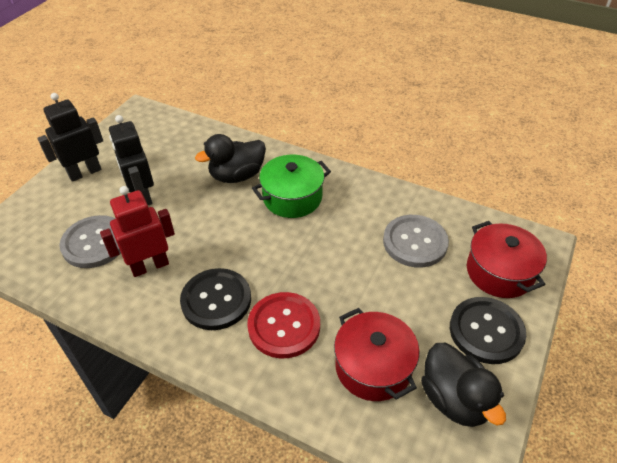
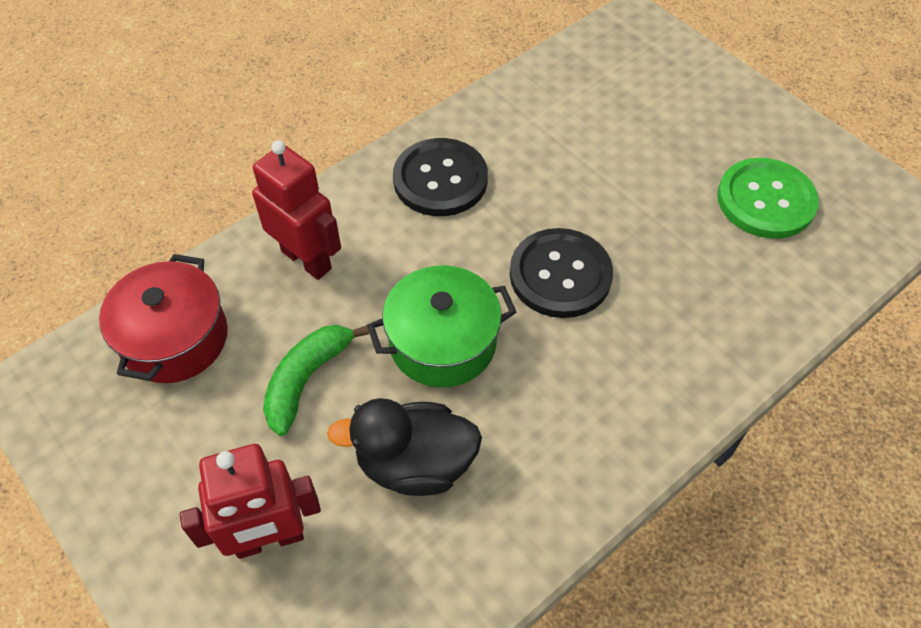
black duck: [195,134,266,183] [421,343,506,427] = 2 -> [327,398,482,496] = 1
black robot: [38,93,103,182] [109,115,154,205] = 2 -> none = 0
green banana: none = 0 -> [263,325,369,436] = 1
green button: none = 0 -> [717,158,819,239] = 1
grey button: [59,215,121,268] [383,215,449,267] = 2 -> none = 0
red button: [247,292,320,359] = 1 -> none = 0
red pot: [334,308,420,401] [467,221,547,298] = 2 -> [99,254,228,383] = 1
red robot: [100,186,175,277] = 1 -> [180,444,321,559] [252,140,341,280] = 2

